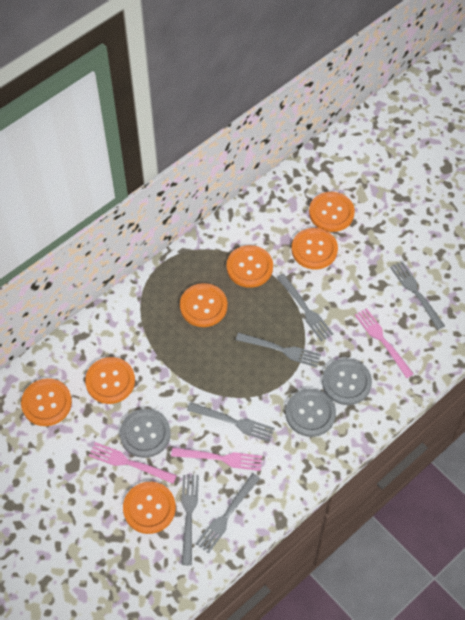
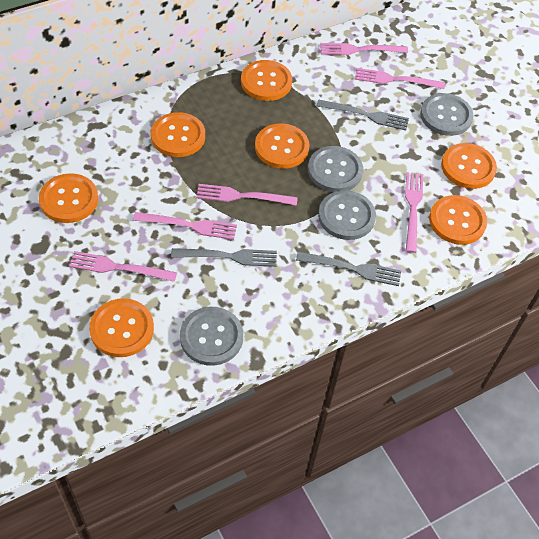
grey button: [120,409,171,458] [286,389,336,437] [322,358,372,405] = 3 -> [180,307,243,366] [308,146,363,192] [318,190,376,240] [420,93,474,136] = 4
grey fork: [182,475,199,565] [187,402,275,442] [196,473,260,553] [236,332,321,367] [276,273,333,341] [390,261,445,330] = 6 -> [171,248,277,267] [296,252,401,286] [317,99,409,130] = 3
pink fork: [89,442,177,484] [171,448,262,471] [355,308,414,378] = 3 -> [69,251,177,282] [133,212,237,240] [196,184,298,206] [320,43,408,55] [355,68,445,89] [405,172,423,253] = 6

